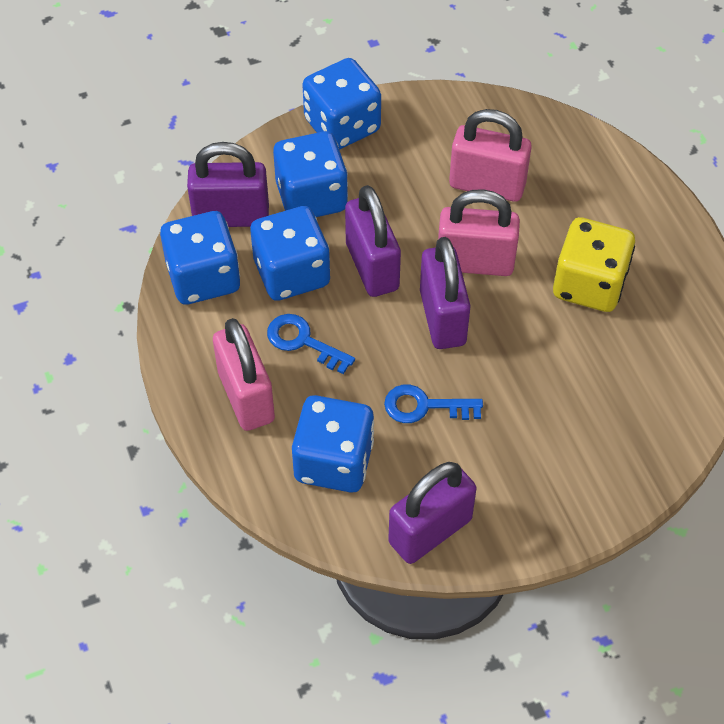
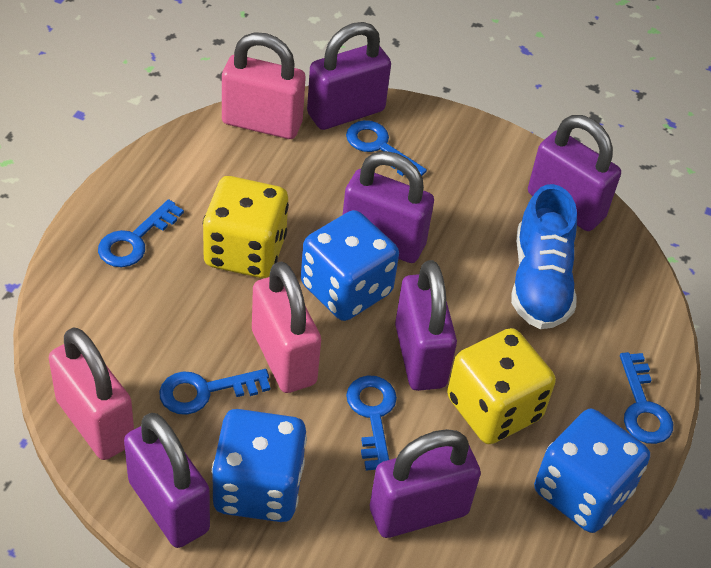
blue dice: [160,211,240,305] [250,206,330,301] [273,131,348,217] [292,395,374,493] [302,58,381,150] = 5 -> [212,409,307,522] [301,210,399,321] [534,409,650,533] = 3
blue key: [267,314,355,374] [384,384,483,423] = 2 -> [98,199,184,267] [159,369,270,415] [346,120,427,179] [346,375,397,471] [620,352,673,444] = 5
blue shoe: none = 0 -> [511,184,577,329] = 1
purple padlock: [187,142,269,227] [345,185,401,297] [388,462,477,564] [420,237,471,349] = 4 -> [124,413,210,548] [307,22,391,130] [343,151,434,263] [370,429,481,538] [395,260,457,391] [528,115,621,231] = 6
yellow dice: [553,217,635,312] = 1 -> [203,176,289,278] [447,328,556,444] = 2

